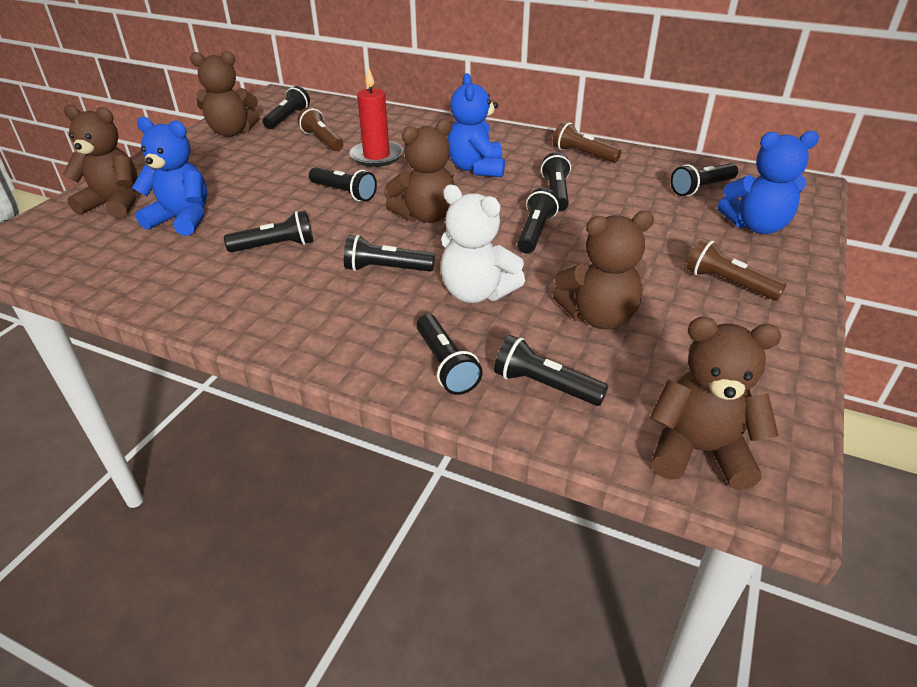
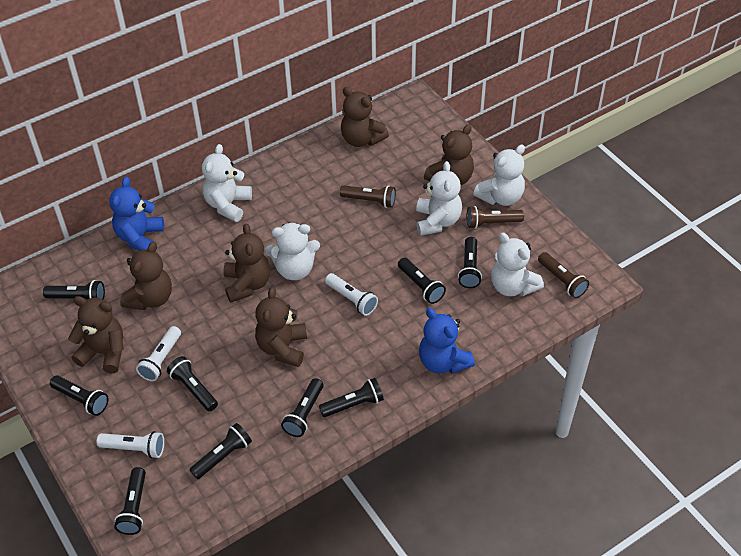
blue teddy bear: [132,117,207,236] [447,73,505,177] [718,131,819,234] = 3 -> [109,177,164,251] [419,308,475,374] = 2
brown teddy bear: [62,105,138,218] [190,51,260,137] [385,119,456,223] [553,211,654,330] [650,317,782,490] = 5 -> [68,296,124,373] [120,242,172,310] [223,223,270,303] [255,287,307,367] [341,87,389,147] [424,124,474,185] = 6
red candle: [349,67,403,167] = 1 -> none = 0
white flashlight: none = 0 -> [97,431,164,458] [136,326,181,381] [325,273,378,316] = 3
white teddy bear: [440,185,525,303] = 1 -> [202,144,252,222] [265,222,320,280] [416,161,462,236] [473,144,525,206] [491,232,544,296] = 5

